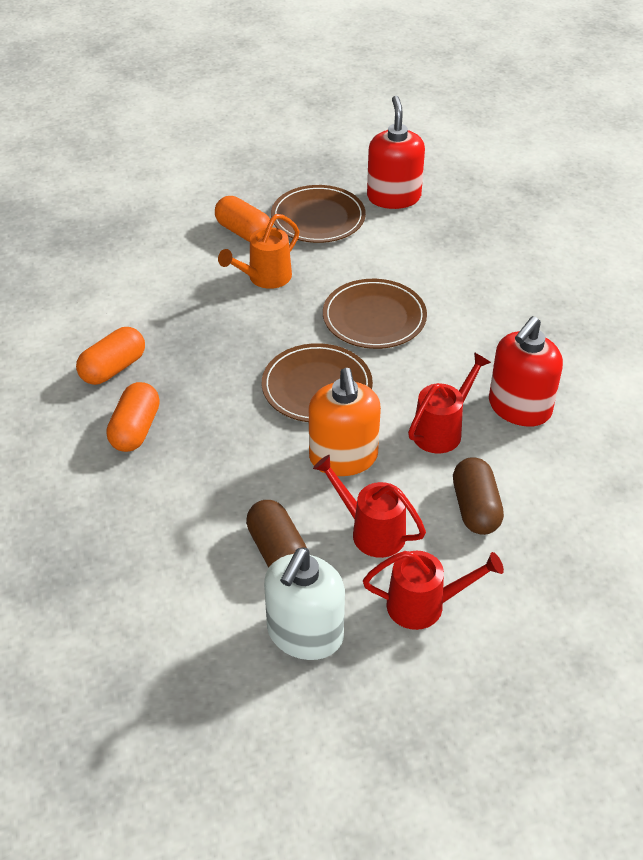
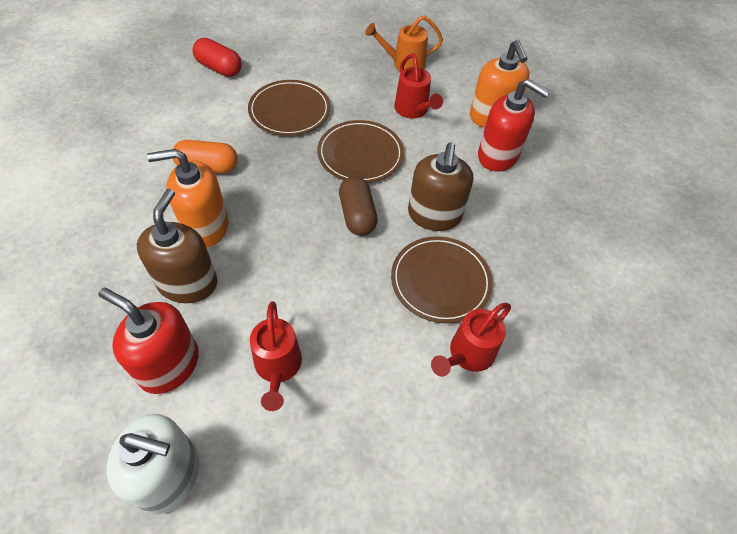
brown capsule: [246,500,307,567] [453,457,504,535] = 2 -> [339,176,378,236] = 1
brown soap dispenser: none = 0 -> [137,189,217,303] [408,142,473,231] = 2
orange capsule: [76,327,145,385] [106,382,160,452] [215,196,270,242] = 3 -> [173,140,238,173] = 1
orange soap dispenser: [309,368,381,476] = 1 -> [147,149,229,247] [470,40,530,128] = 2
red capsule: none = 0 -> [193,38,242,77] = 1

